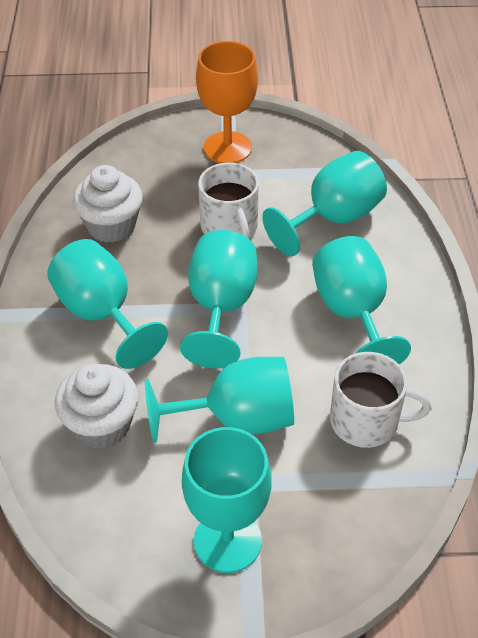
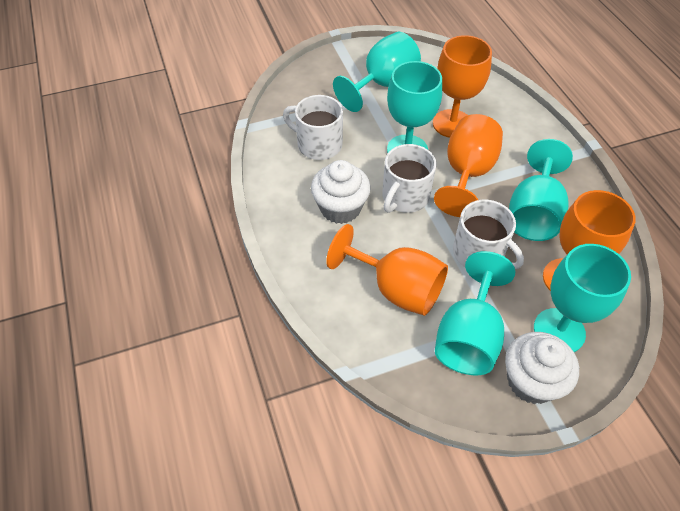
orange goblet: [196,41,258,163] = 1 -> [326,224,448,316] [433,35,492,138] [434,114,503,217] [543,190,636,291] = 4
turquoise goblet: [47,239,168,369] [145,357,294,443] [180,230,257,368] [182,427,272,573] [262,151,387,256] [312,236,411,365] = 6 -> [333,32,421,112] [387,61,442,153] [435,251,515,375] [509,139,573,241] [534,244,631,352] = 5
white mug: [198,163,259,239] [330,352,431,448] = 2 -> [283,95,343,160] [382,144,436,213] [453,200,524,269] = 3

